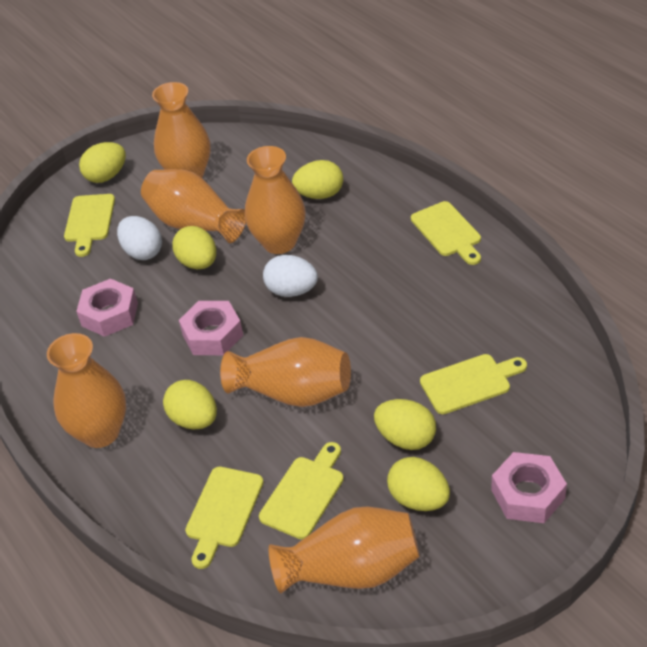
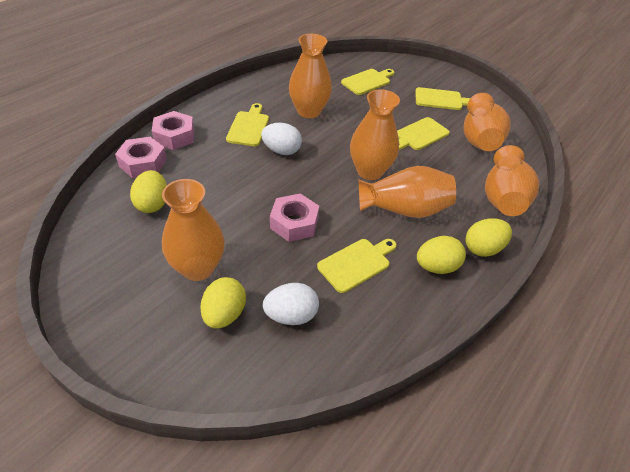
yellow egg: [79,142,126,183] [163,380,217,429] [172,226,216,269] [292,160,343,199] [374,399,436,450] [387,457,450,511] = 6 -> [130,170,167,213] [200,277,246,329] [417,236,466,274] [466,218,512,257] = 4

